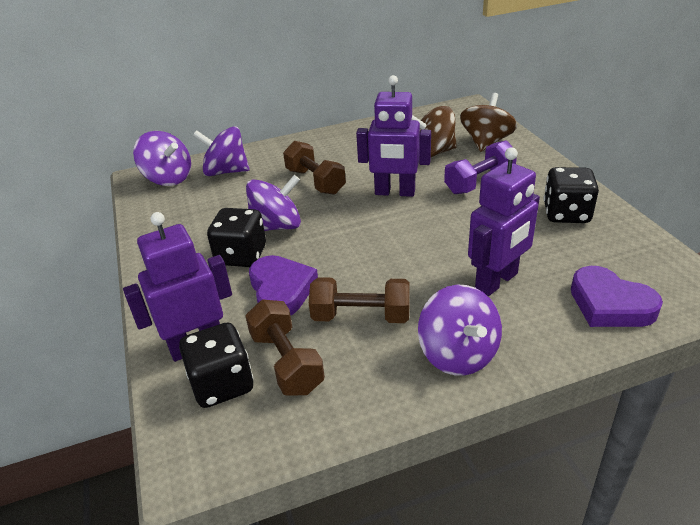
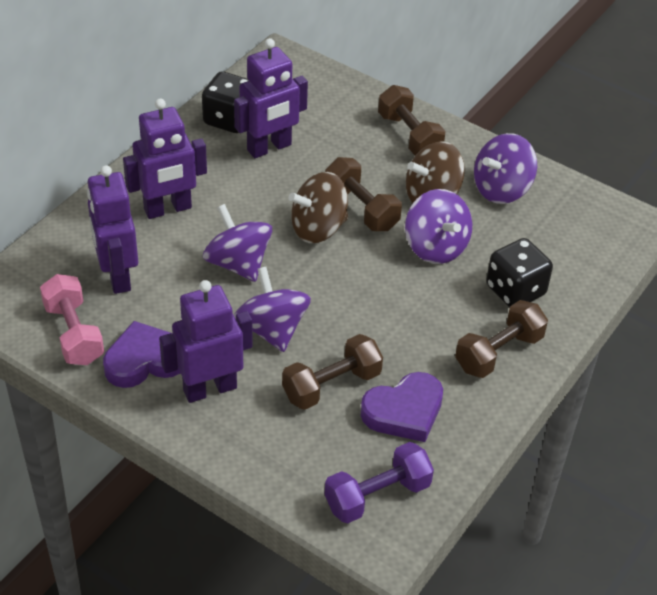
black dice: [179,323,253,408] [207,208,266,267] [543,167,599,223] = 3 -> [202,71,249,133] [486,238,553,307] = 2
brown dumbbell: [246,300,325,396] [283,141,346,195] [309,277,410,323] = 3 -> [282,334,383,410] [325,157,402,231] [378,85,445,155] [455,300,548,378] = 4
pink dumbbell: none = 0 -> [40,274,104,365] = 1
purple robot: [123,212,232,362] [356,75,431,197] [468,147,540,296] = 3 -> [87,165,138,294] [123,99,207,219] [159,280,253,403] [234,38,308,158] = 4

